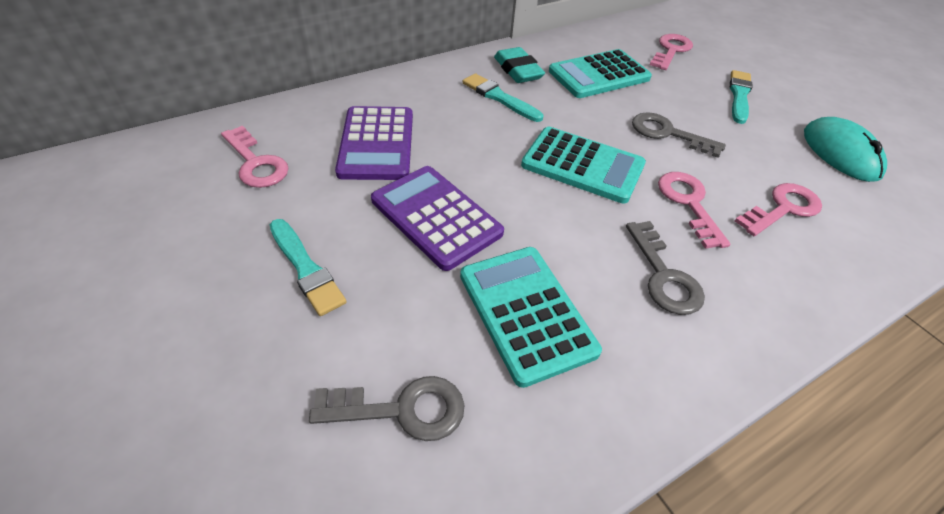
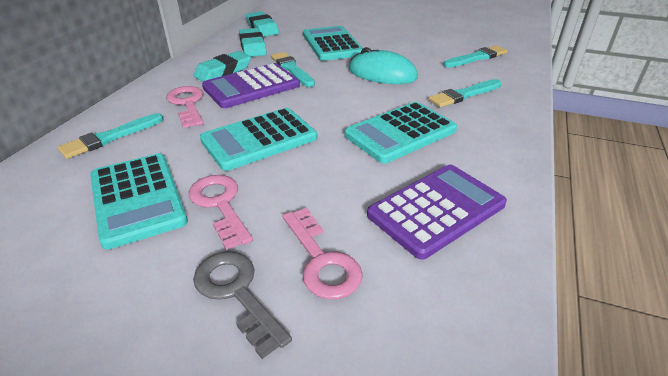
grey key: [309,376,464,441] [626,221,705,315] [632,112,726,158] = 3 -> [193,251,292,359] = 1
pink key: [221,126,289,188] [650,34,693,70] [658,172,730,249] [735,183,822,236] = 4 -> [166,86,204,128] [189,175,253,250] [283,208,363,299] = 3
turquoise brush: [270,219,347,316] [463,73,543,122] [730,70,752,124] = 3 -> [58,113,163,159] [271,52,315,87] [428,79,501,107] [443,45,507,68] = 4
turquoise calculator: [460,247,602,388] [521,127,646,204] [549,49,652,98] = 3 -> [90,153,188,250] [200,108,317,171] [303,26,363,61] [345,102,457,163] = 4
turquoise eraser: [494,47,545,83] = 1 -> [193,51,251,82] [239,28,267,57] [246,11,279,37] = 3

